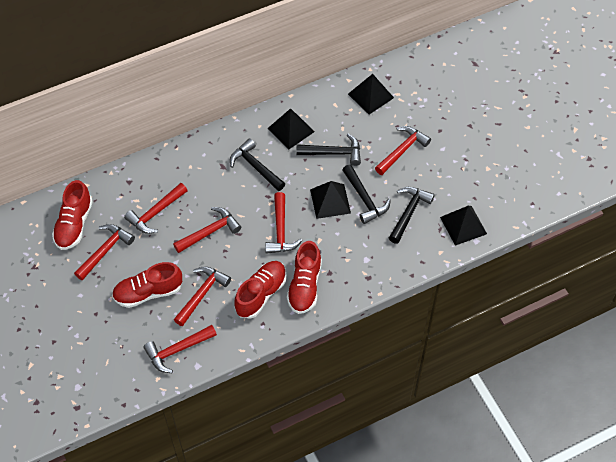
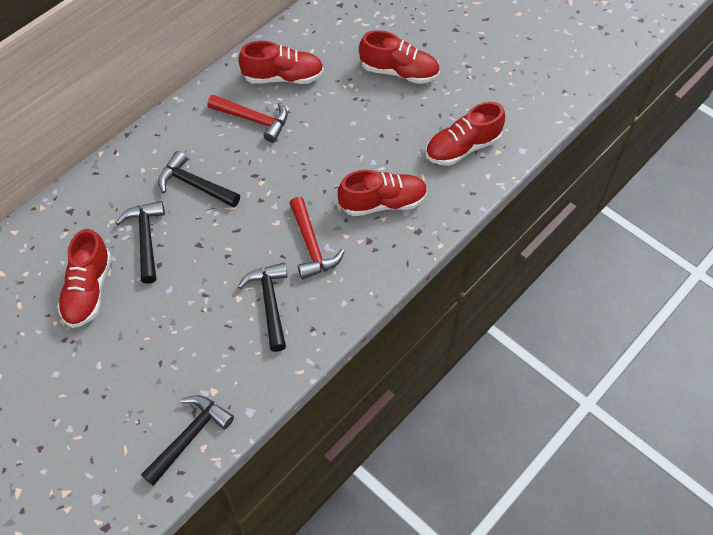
black pyramid: [267,108,315,149] [310,181,351,219] [348,74,394,115] [440,206,487,246] = 4 -> none = 0
red hammer: [74,224,135,281] [124,183,188,234] [143,325,217,373] [173,207,241,253] [174,266,231,326] [265,192,302,254] [375,126,431,175] = 7 -> [208,95,288,143] [289,197,345,279] = 2
red shoe: [52,180,93,250] [112,262,182,308] [234,261,287,319] [287,241,322,314] = 4 -> [57,229,111,328] [238,41,324,84] [338,170,428,216] [359,30,440,84] [425,102,505,166] = 5

